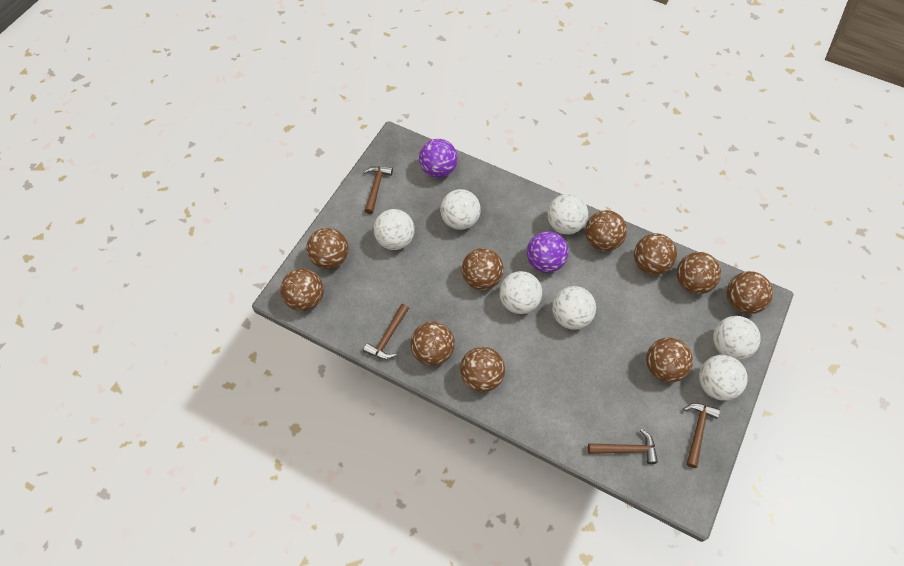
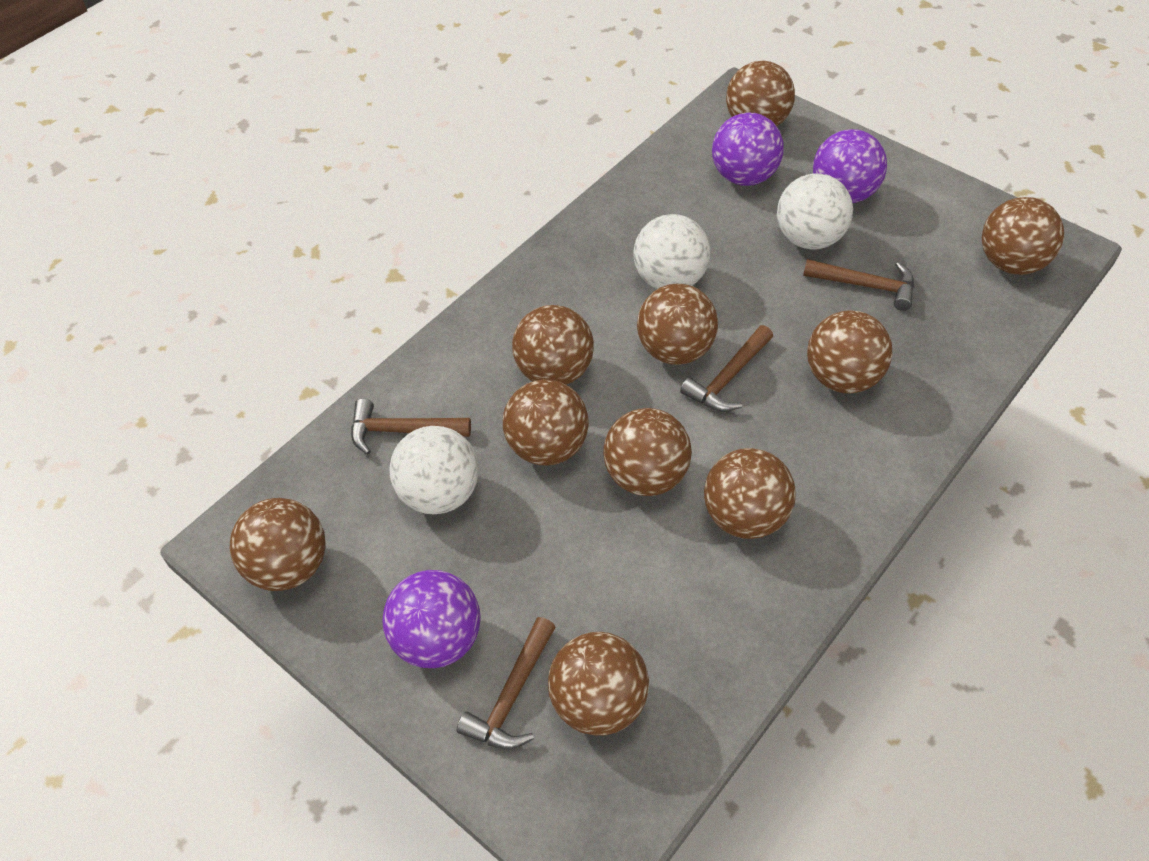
purple ball: [419,139,458,178] [527,231,569,273] = 2 -> [382,570,481,668] [712,113,783,186] [813,129,887,203] = 3
white ball: [374,209,415,250] [440,189,481,230] [499,271,542,314] [547,194,588,234] [552,286,596,330] [699,355,748,401] [713,316,761,360] = 7 -> [390,426,479,514] [633,214,710,289] [777,173,853,250] = 3

